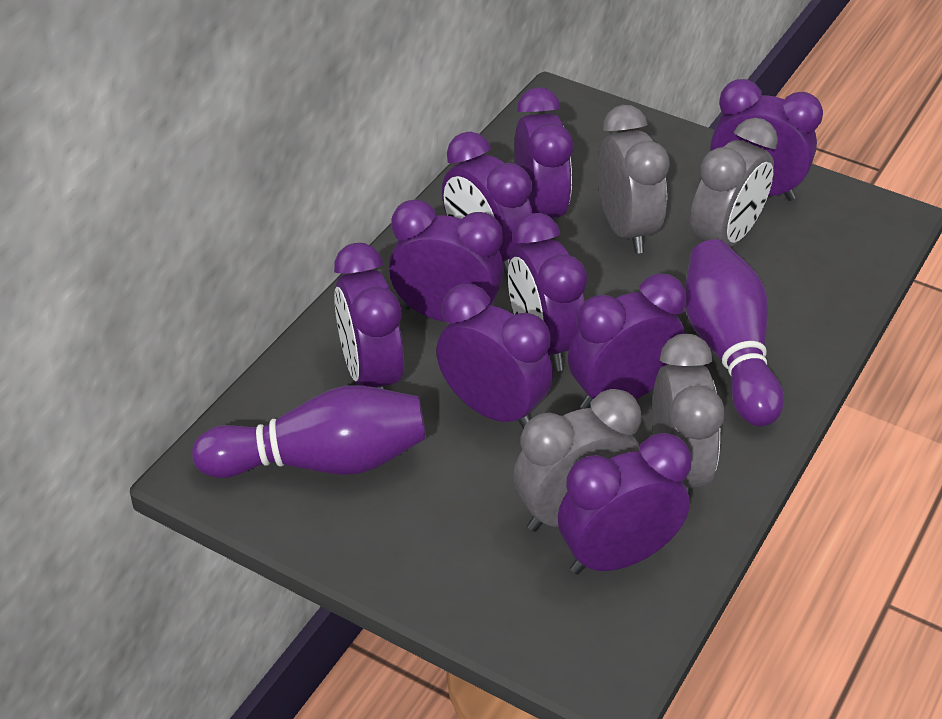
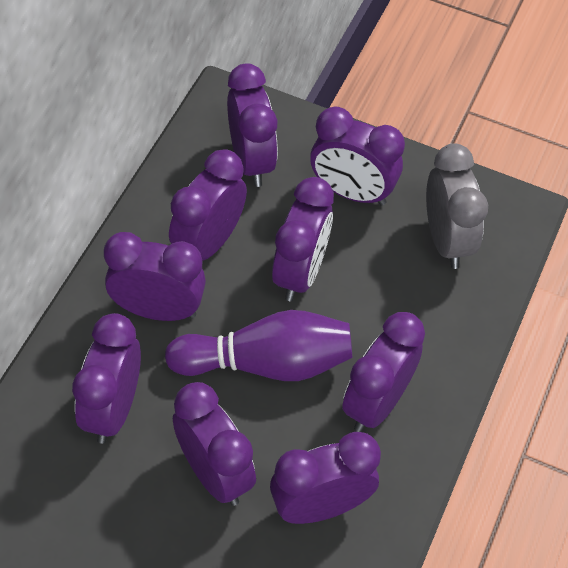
grey clock: [513,389,641,532] [597,105,670,254] [652,334,725,499] [690,118,778,247] = 4 -> [426,143,488,269] = 1
purple bowling pin: [192,385,426,478] [685,239,784,426] = 2 -> [165,310,352,381] = 1

